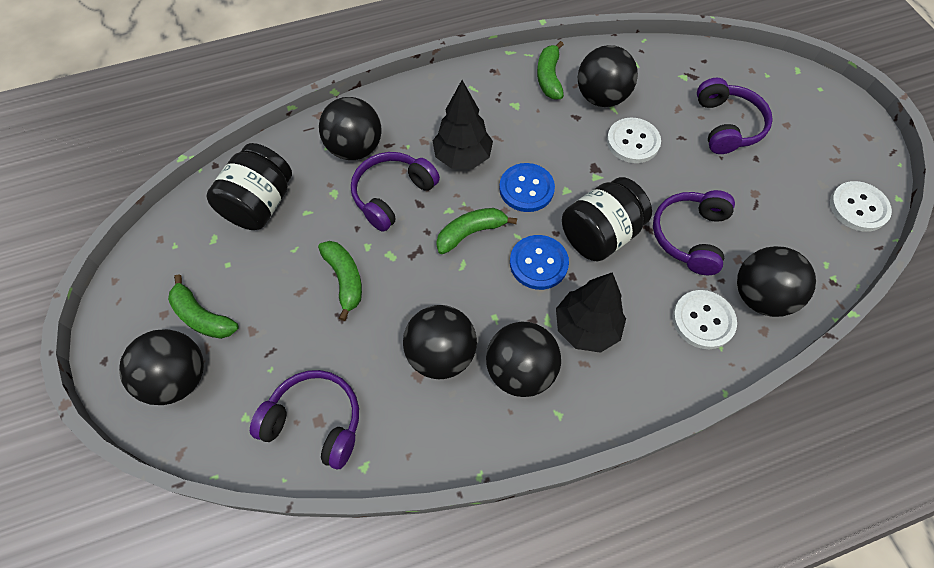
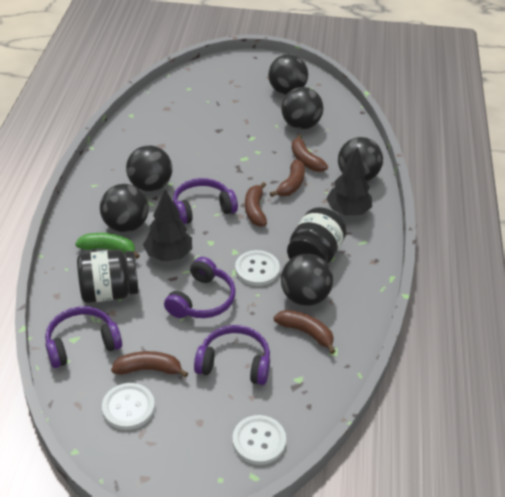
blue button: [499,163,555,212] [510,235,569,290] = 2 -> none = 0
brown banana: none = 0 -> [111,351,188,378] [245,182,267,227] [270,160,305,197] [274,310,335,354] [292,134,328,172] = 5
green banana: [168,274,238,339] [318,241,362,321] [436,208,517,254] [537,41,564,100] = 4 -> [75,233,140,259] = 1

